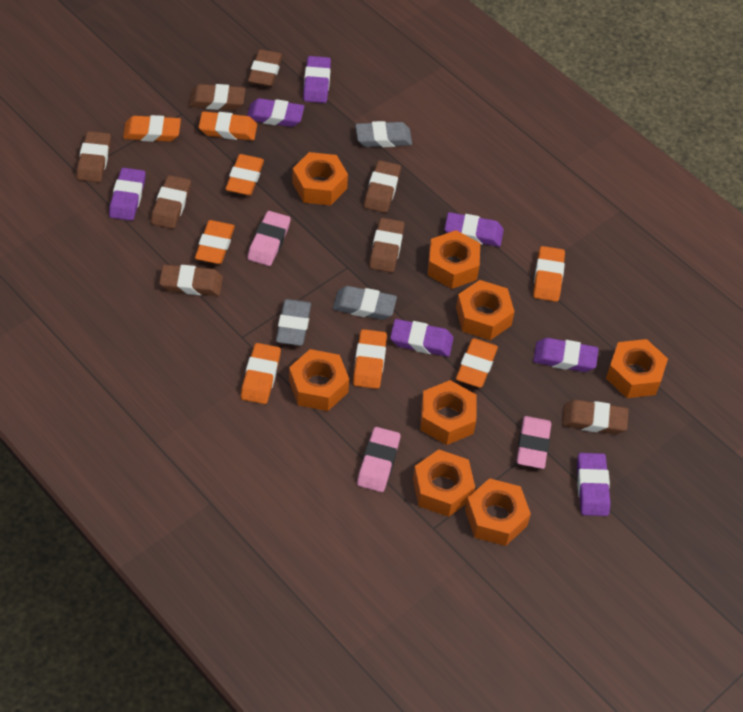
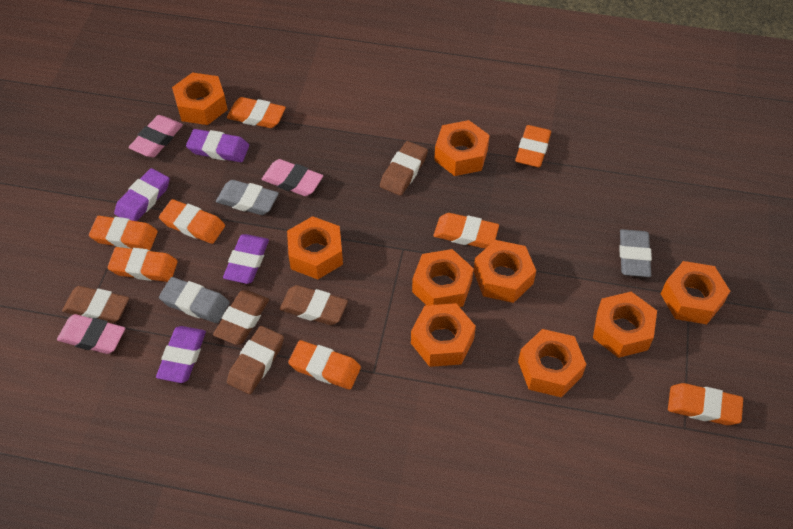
brown eraser: [77,131,111,182] [151,175,191,229] [159,265,223,296] [189,84,245,110] [248,49,283,87] [364,160,401,213] [369,218,405,273] [562,400,629,434] = 8 -> [62,286,129,324] [213,290,269,345] [227,326,284,394] [280,285,348,325] [380,141,428,196] = 5
orange nut: [289,349,349,411] [292,152,348,206] [413,449,475,517] [420,380,477,445] [428,230,480,289] [456,280,515,340] [465,478,531,546] [606,339,668,398] = 8 -> [172,72,228,125] [287,216,343,279] [411,303,476,367] [412,249,474,307] [434,120,490,176] [473,240,536,303] [518,329,586,397] [593,292,657,358] [661,261,730,324] = 9
purple eraser: [109,168,146,221] [247,98,304,127] [303,56,331,103] [390,319,454,357] [444,212,504,247] [533,338,598,372] [577,453,610,516] = 7 -> [114,168,170,221] [156,326,206,383] [186,129,249,162] [223,234,269,284] = 4

